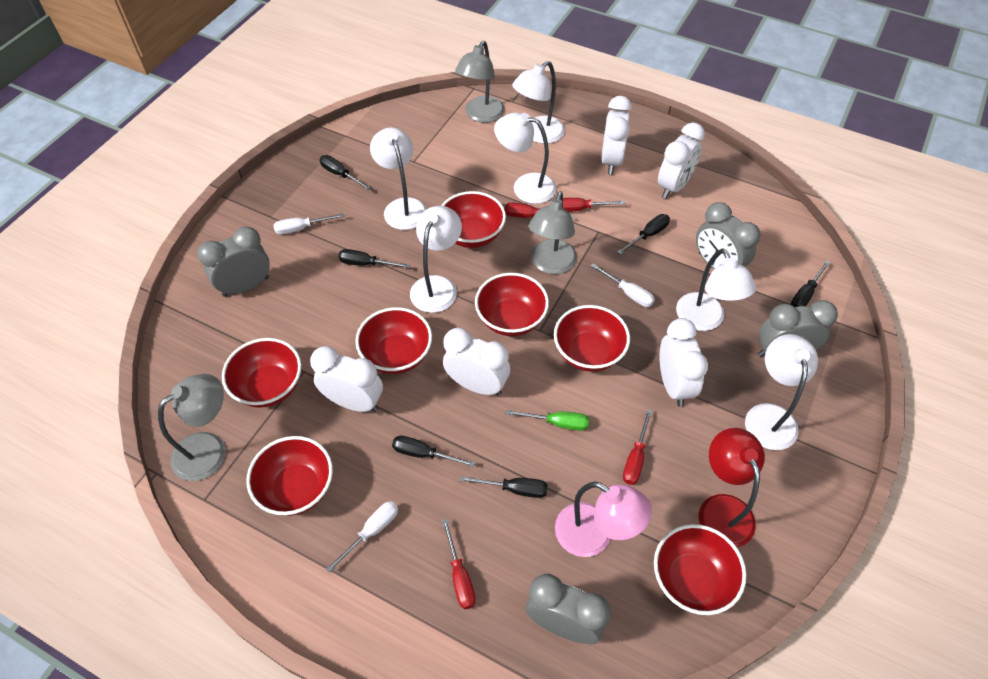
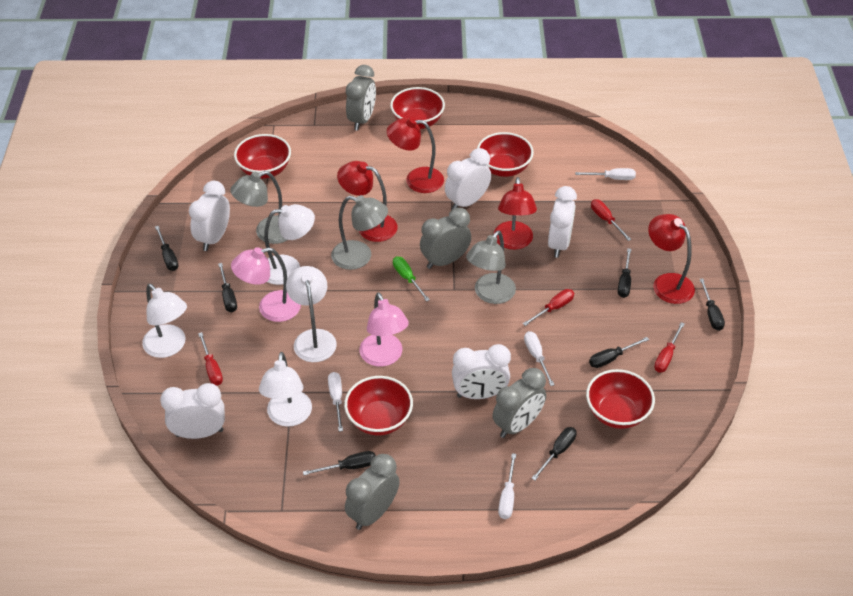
black screwdriver: [319,155,371,190] [338,249,410,268] [392,436,475,467] [460,476,548,498] [617,214,670,254] [791,260,830,307] = 6 -> [155,226,178,271] [218,263,237,312] [303,451,376,475] [531,427,577,480] [589,337,649,368] [618,248,631,298] [699,278,725,331] = 7
pink lamp: [555,482,652,557] = 1 -> [231,247,301,322] [359,292,409,367] = 2
red bowl: [222,338,301,408] [246,436,333,516] [355,307,432,374] [441,191,506,248] [475,273,549,336] [554,305,630,372] [654,524,746,615] = 7 -> [234,134,291,179] [344,376,413,436] [390,87,445,129] [477,132,534,177] [586,369,655,429] = 5
red lamp: [698,428,765,548] = 1 -> [337,161,397,242] [387,117,444,193] [494,177,537,250] [648,214,695,304] = 4
white lamp: [370,127,427,230] [410,206,462,313] [494,113,556,204] [512,61,565,144] [676,249,756,331] [745,334,818,450] = 6 -> [142,284,187,358] [259,352,312,427] [264,204,315,285] [286,266,337,362] = 4
white screwdriver: [273,213,345,235] [326,501,398,573] [591,263,655,307] = 3 -> [328,372,343,432] [498,453,516,519] [524,331,554,386] [575,168,636,180] = 4

